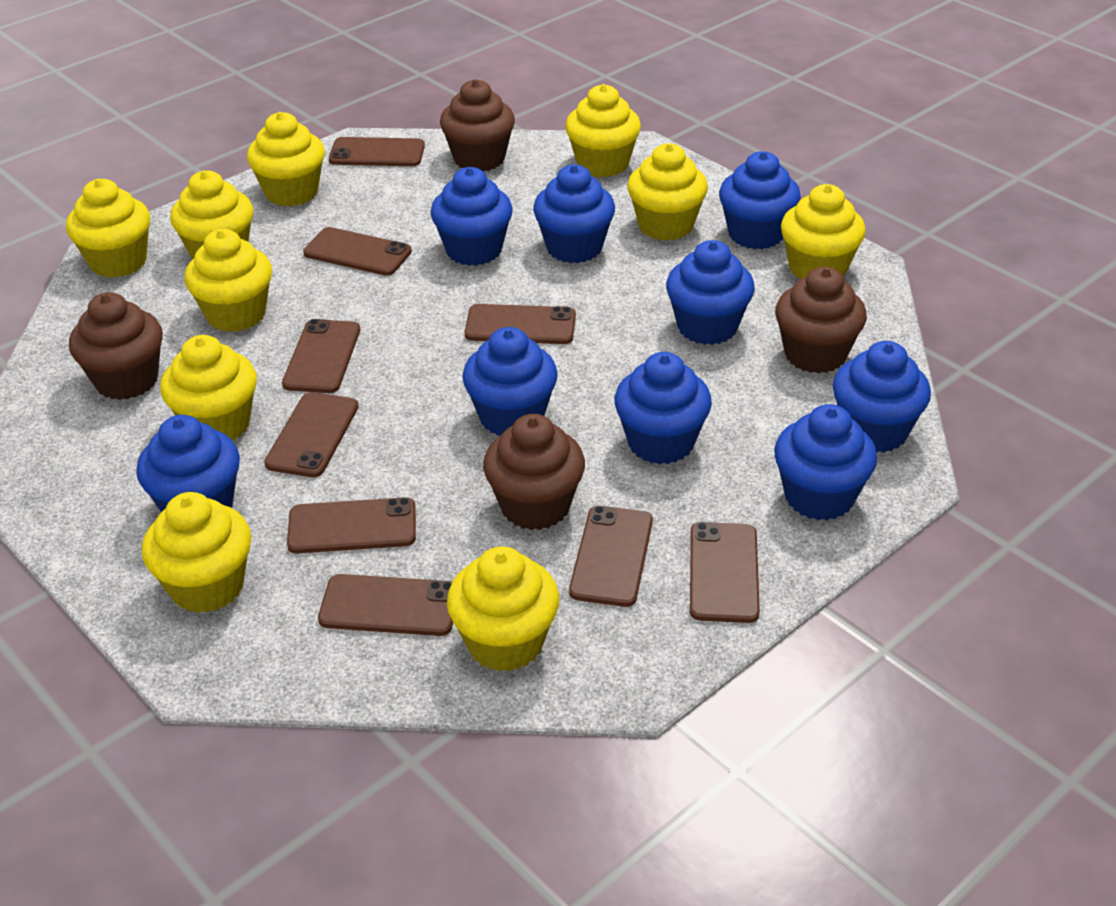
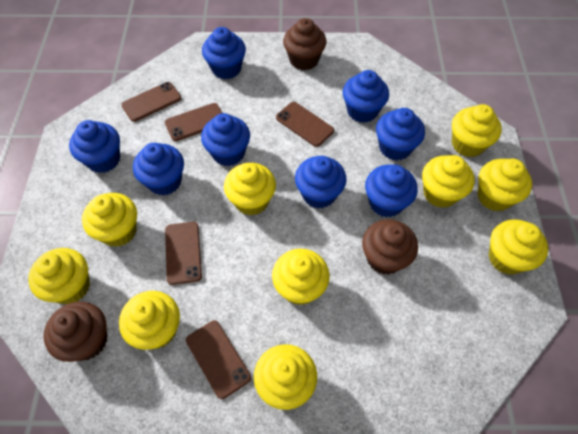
blue cupcake: [136,415,240,512] [430,167,513,266] [462,327,558,436] [533,164,615,263] [614,352,712,465] [666,240,755,345] [719,151,801,249] [774,404,877,520] [833,341,931,453] = 9 -> [69,120,120,173] [133,143,184,196] [201,113,250,166] [202,27,246,79] [295,156,347,209] [343,70,389,123] [365,165,418,217] [376,108,425,161] = 8
brown cupcake: [69,292,163,400] [440,79,515,171] [483,414,585,530] [775,267,867,374] = 4 -> [43,302,108,362] [283,18,326,70] [362,220,418,275] = 3
brown phone: [264,392,359,477] [282,319,360,393] [287,497,416,553] [303,227,412,276] [318,574,453,636] [329,137,425,166] [465,304,576,344] [569,506,653,607] [690,522,760,623] = 9 -> [121,82,181,122] [165,103,222,141] [165,222,202,285] [186,321,251,399] [276,102,334,147] = 5

